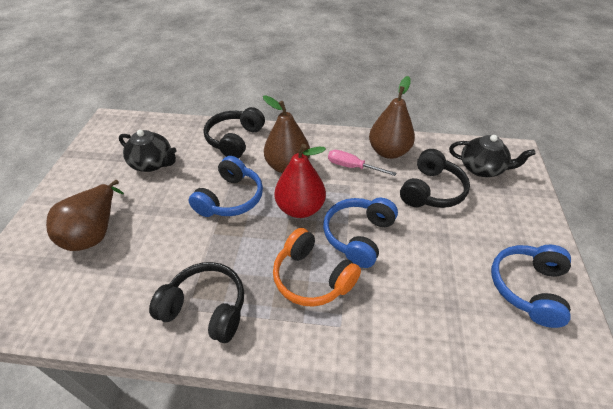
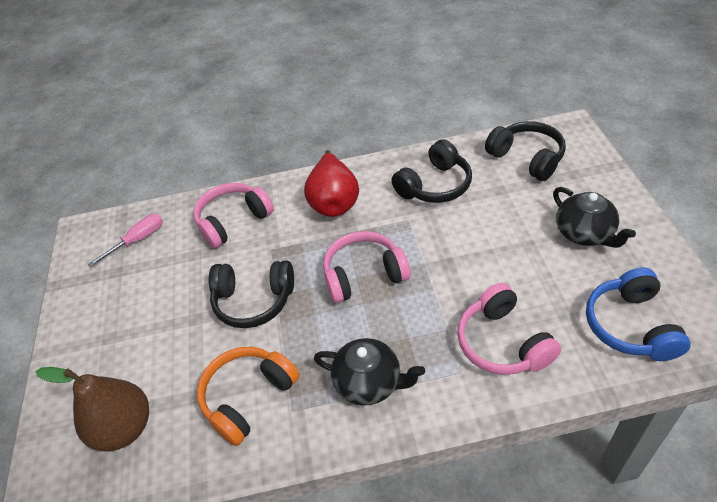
blue headphones: [188,156,263,217] [323,198,398,268] [491,245,571,328] = 3 -> [586,267,691,361] = 1
brown pear: [46,180,124,251] [263,95,310,173] [369,76,415,159] = 3 -> [36,367,149,451] = 1
pink headphones: none = 0 -> [193,183,274,248] [323,231,410,303] [457,283,561,375] = 3

